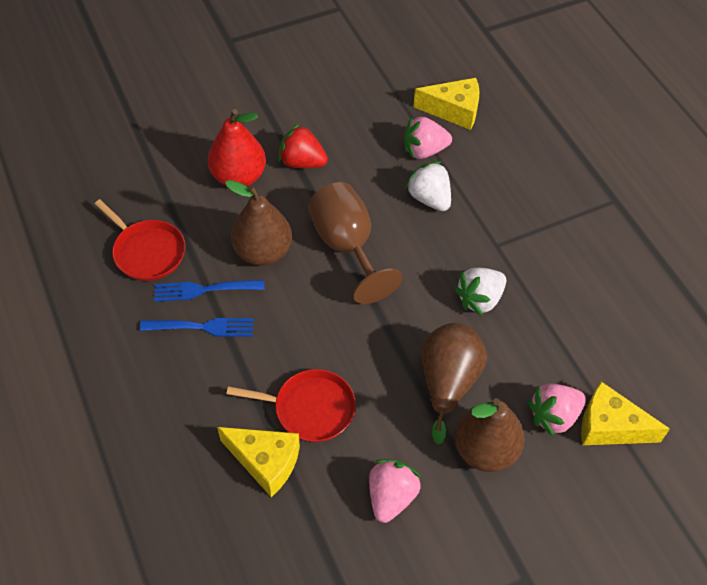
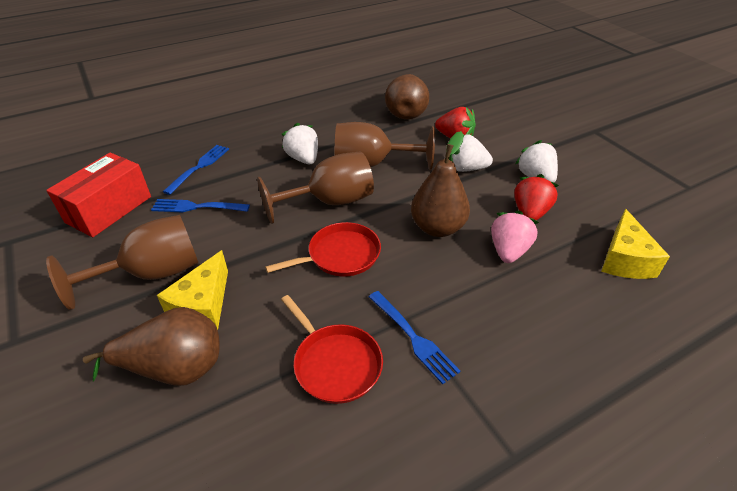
blue fork: [140,318,254,337] [154,280,265,302] = 2 -> [151,199,250,213] [163,145,229,195] [369,291,460,384] = 3
brown goblet: [308,182,402,304] = 1 -> [46,215,198,310] [257,152,374,224] [335,122,435,170] = 3
pink strawberry: [369,460,421,523] [404,115,452,159] [528,384,586,437] = 3 -> [491,210,539,263] = 1
red box: none = 0 -> [46,153,151,237] = 1
red pear: [208,109,266,186] = 1 -> none = 0
red strawberry: [278,124,328,168] = 1 -> [435,107,476,138] [514,174,559,221] = 2
white strawberry: [405,161,451,211] [454,268,506,316] = 2 -> [282,122,318,164] [449,134,493,172] [516,140,558,183] = 3
yellow cheese: [217,427,300,497] [413,78,480,130] [581,382,670,445] = 3 -> [157,250,228,330] [601,209,670,279] = 2

